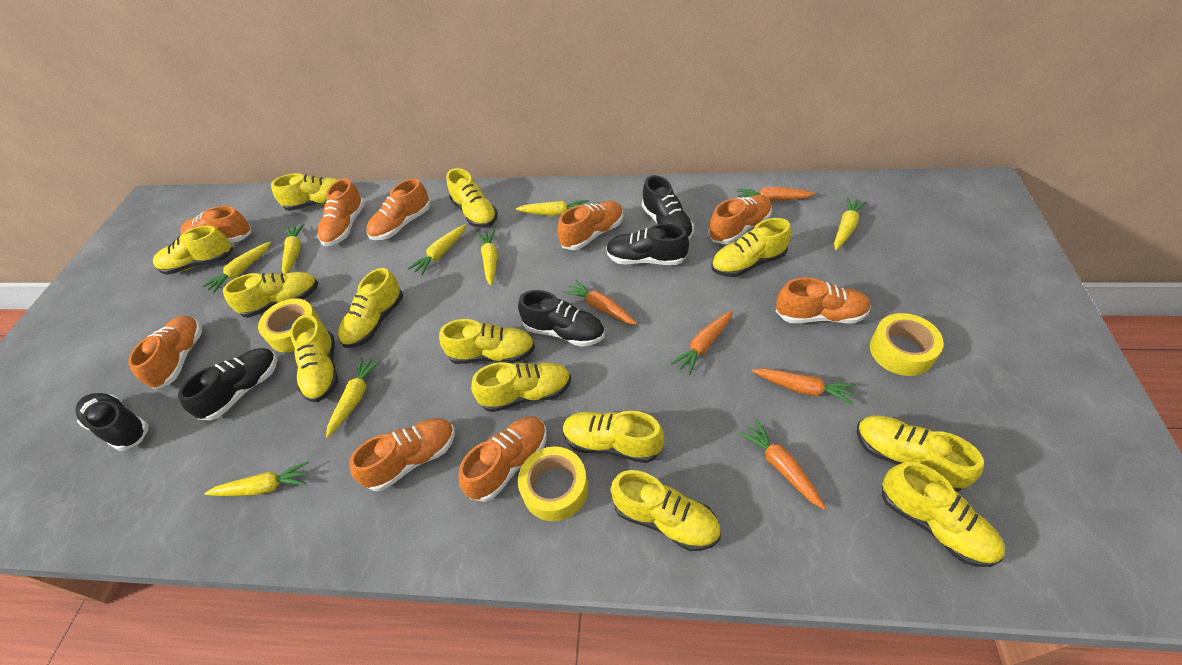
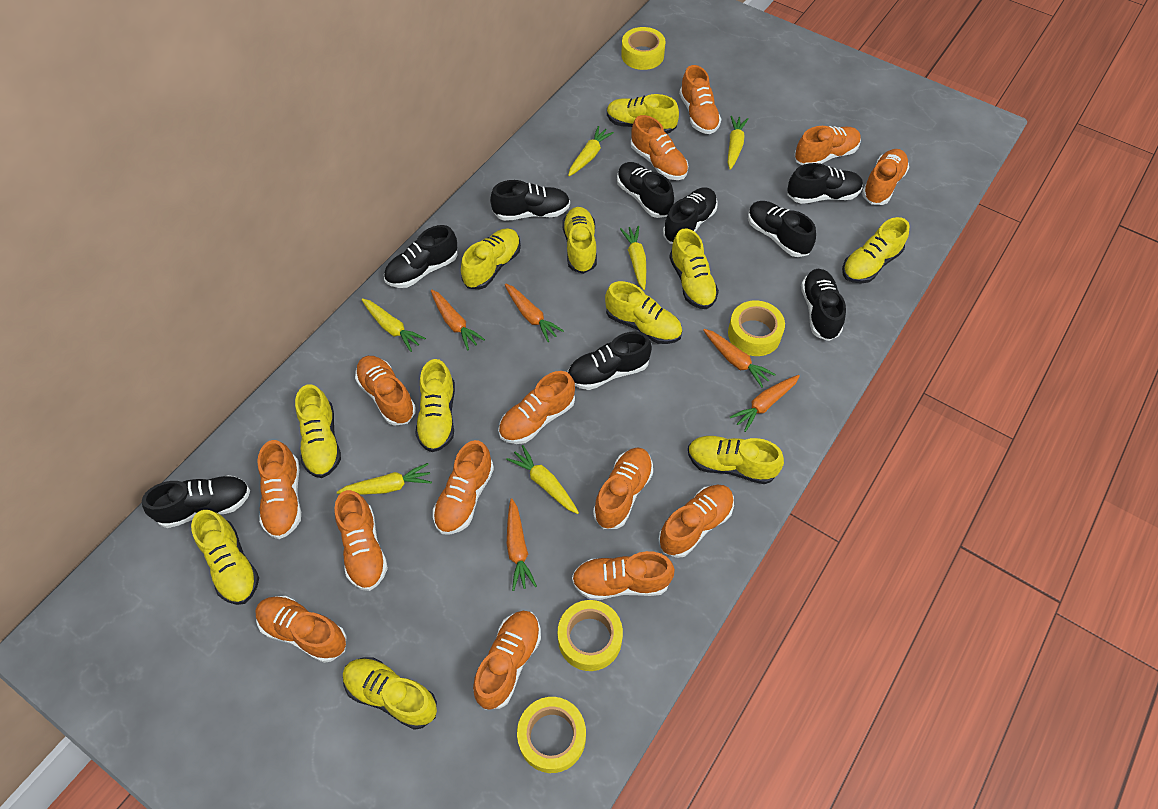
black shoe: [76,393,149,451] [178,348,278,420] [518,290,605,347] [606,224,689,265] [642,175,694,240] = 5 -> [142,475,250,528] [384,225,458,288] [490,180,570,221] [567,331,652,390] [617,162,674,218] [663,187,718,244] [748,201,816,257] [787,163,863,204] [801,269,846,341] = 9
orange shoe: [128,316,202,390] [180,206,251,242] [317,178,365,246] [349,418,455,491] [366,179,430,240] [458,417,547,502] [557,201,623,250] [708,195,772,244] [776,278,871,324] = 9 -> [255,596,347,663] [257,440,301,539] [334,490,388,591] [355,356,416,426] [433,440,494,535] [473,611,541,710] [498,371,575,444] [572,551,675,600] [593,447,653,529] [631,115,688,180] [658,485,734,558] [679,65,721,134] [794,126,861,165] [862,149,909,205] = 14
yellow carrot: [202,242,271,293] [204,462,309,496] [282,223,305,274] [326,357,381,438] [408,224,466,276] [477,229,497,286] [516,200,589,216] [834,197,867,250] = 8 -> [337,463,432,495] [361,298,426,352] [506,445,579,514] [568,126,614,176] [620,226,646,290] [728,116,749,170] = 6
yellow shoe: [153,225,233,275] [223,272,318,318] [271,173,340,211] [290,314,338,402] [338,268,403,348] [439,319,535,364] [446,168,498,228] [471,362,571,412] [563,411,664,463] [610,470,721,551] [711,218,791,277] [857,415,984,492] [882,462,1005,567] = 13 -> [191,510,259,605] [295,384,341,478] [343,657,437,730] [415,359,455,452] [461,228,521,289] [562,207,597,274] [605,281,682,344] [607,94,679,134] [669,229,719,309] [688,436,784,484] [842,217,910,283] = 11
yellow tape: [258,298,321,352] [518,447,588,521] [870,313,944,376] = 3 -> [517,697,586,773] [558,600,623,671] [621,27,665,70] [728,300,785,356] = 4

